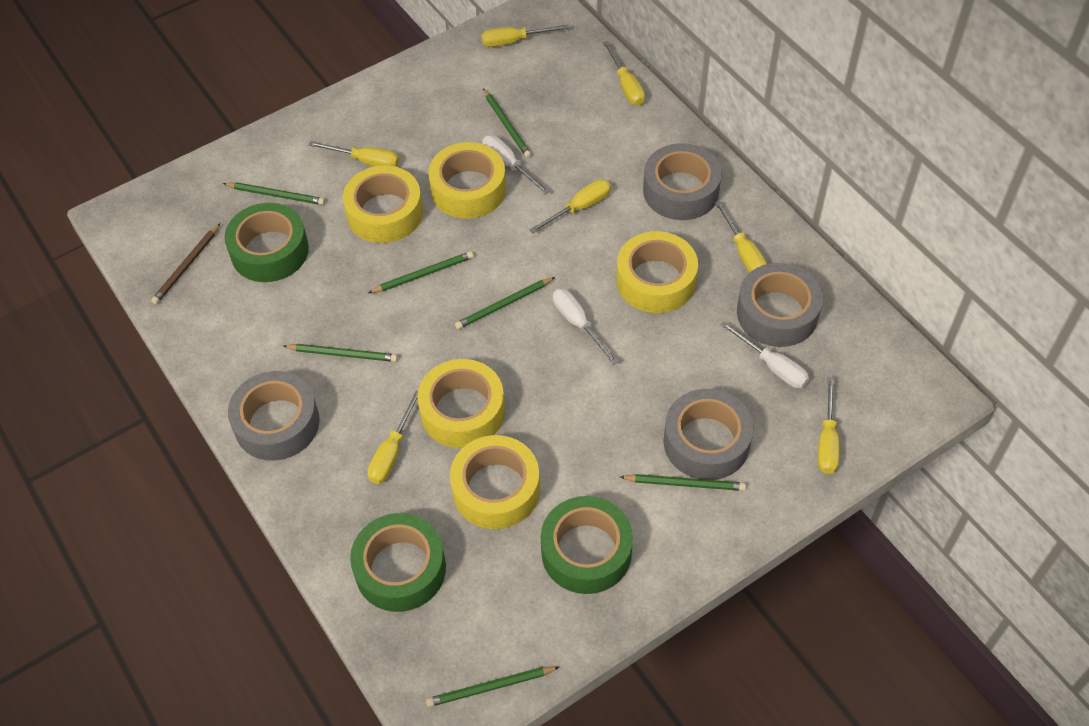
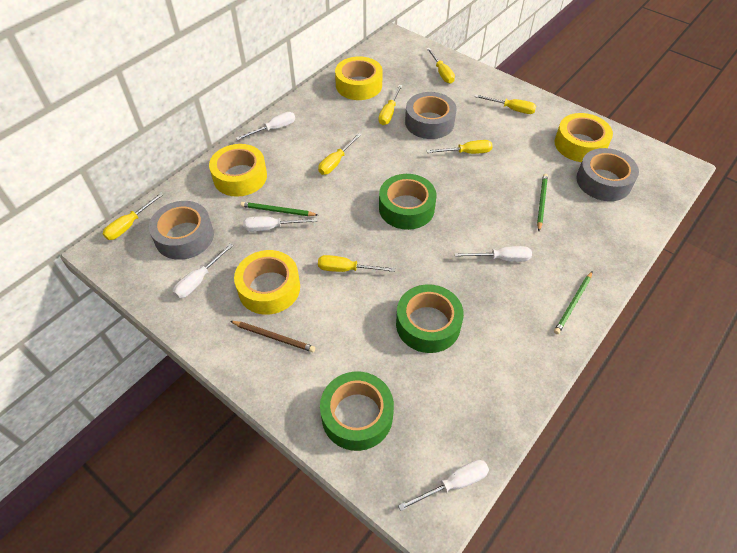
green pencil: [223,182,325,205] [283,344,398,362] [368,251,474,293] [426,666,559,707] [455,277,555,329] [483,88,531,158] [620,474,746,491] = 7 -> [240,202,318,216] [537,174,548,231] [554,271,593,334] = 3
grey tape: [228,371,320,461] [643,143,722,220] [663,389,753,480] [737,263,823,347] = 4 -> [149,201,214,260] [405,92,457,139] [576,148,639,201] = 3
white screwdriver: [482,135,550,194] [553,289,619,365] [721,321,809,388] = 3 -> [173,244,233,298] [236,112,295,140] [243,216,317,232] [398,460,489,511] [455,246,532,262] = 5
yellow tape: [343,165,423,243] [417,359,505,448] [428,142,506,219] [450,435,540,529] [616,231,698,313] = 5 -> [209,144,267,197] [234,250,300,315] [335,57,383,100] [555,113,613,162] = 4

